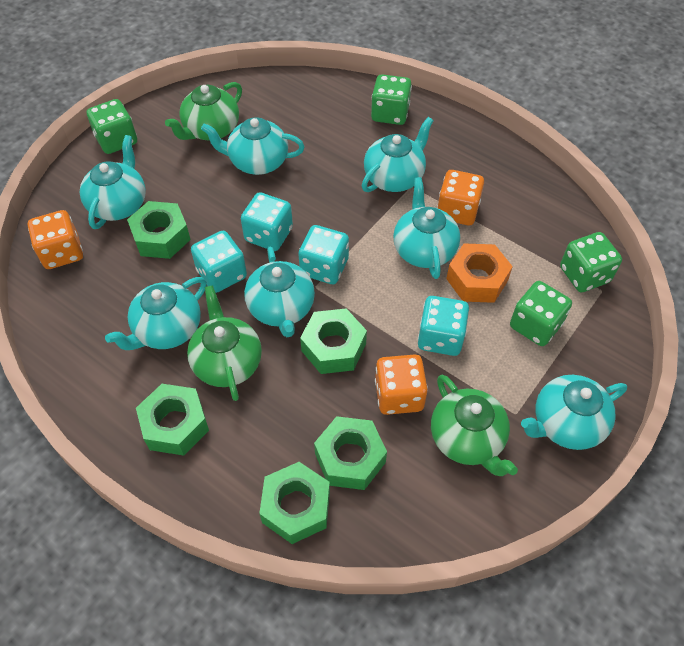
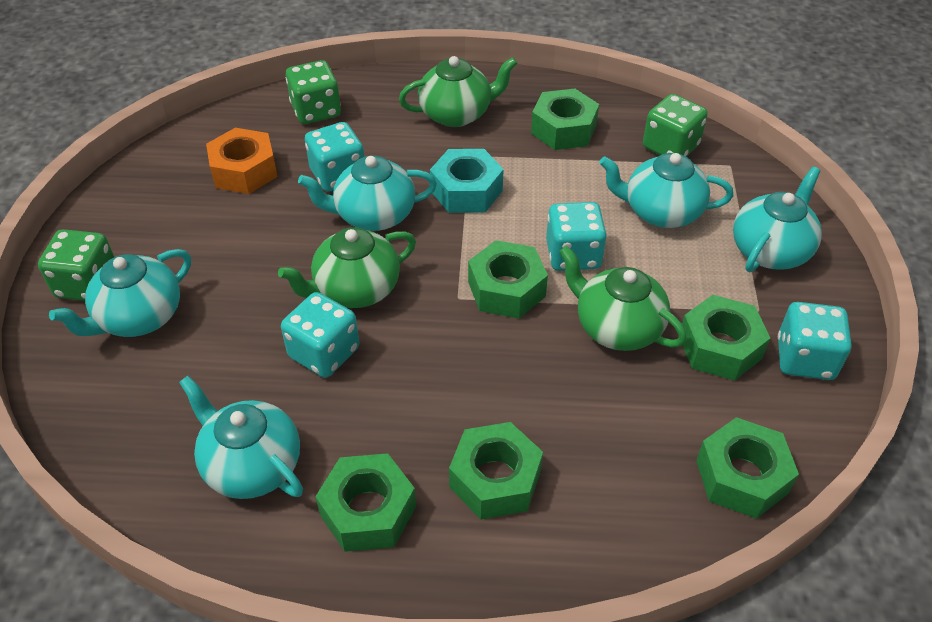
green dice: [87,99,137,154] [371,74,412,125] [510,281,572,346] [560,232,622,292] = 4 -> [38,229,114,301] [286,60,341,124] [643,94,708,157] = 3
green nut: [127,201,191,259] [136,384,209,456] [259,462,330,544] [300,308,367,374] [314,416,387,490] = 5 -> [315,453,416,552] [449,422,543,519] [468,240,548,318] [531,89,599,150] [682,295,771,381] [696,417,799,519] = 6
orange dice: [28,210,83,269] [375,354,428,415] [437,170,484,225] = 3 -> none = 0
turquoise nut: none = 0 -> [430,149,504,213] = 1
turquoise teapot: [80,135,146,229] [105,277,207,350] [201,117,305,175] [244,246,315,337] [362,117,434,192] [393,177,460,279] [521,375,627,450] = 7 -> [49,249,191,337] [179,376,303,499] [298,156,437,231] [599,153,733,228] [733,167,822,272] = 5

